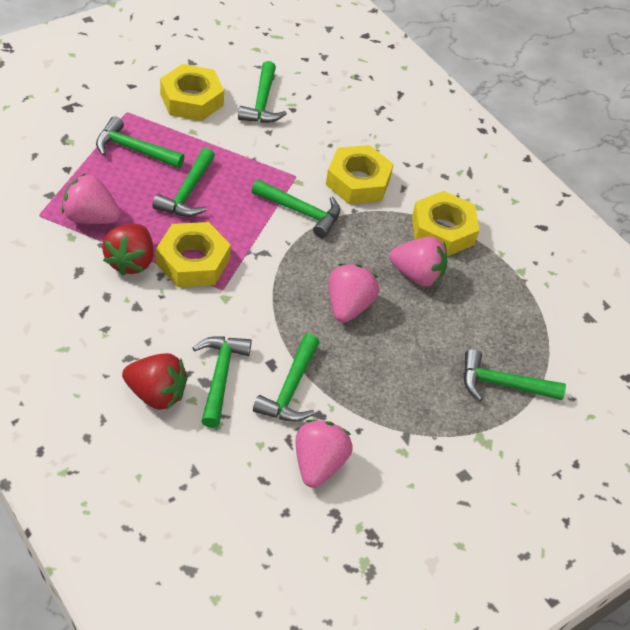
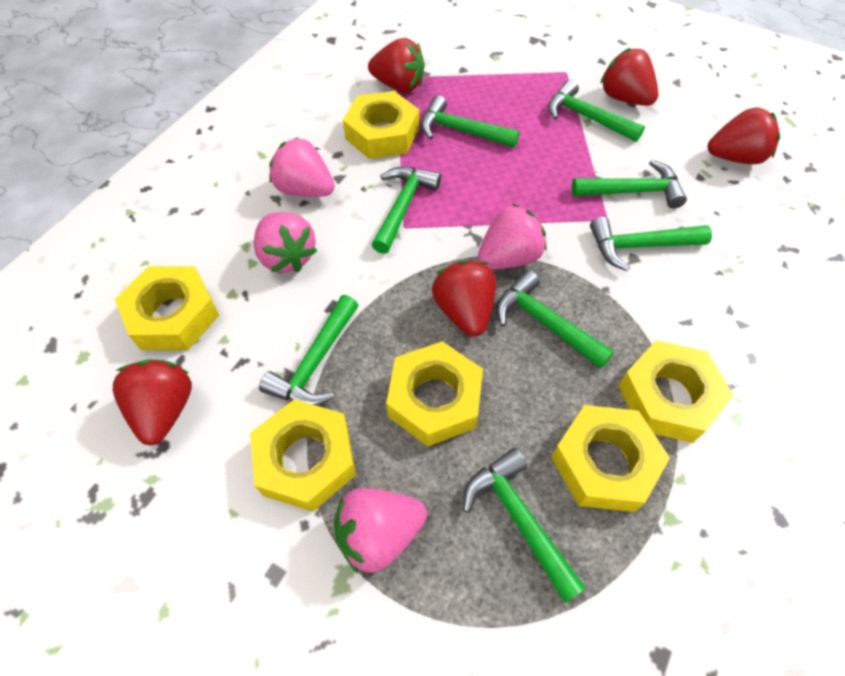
green hammer: [96,116,184,168] [152,148,215,217] [193,336,252,428] [238,61,287,123] [252,179,340,238] [253,334,319,422] [463,349,566,401] = 7 -> [259,295,358,406] [372,166,441,254] [421,95,520,148] [463,448,586,603] [496,270,614,369] [548,79,645,142] [572,160,687,208] [590,217,712,271] = 8
red strawberry: [102,224,154,276] [122,353,188,410] = 2 -> [113,359,192,445] [368,38,425,93] [432,260,496,337] [600,48,659,106] [708,107,780,164] = 5
yellow nut: [156,222,231,287] [160,64,224,121] [326,145,394,204] [412,191,479,257] = 4 -> [115,266,219,350] [250,399,356,512] [343,91,419,159] [386,341,483,446] [551,405,670,512] [618,340,734,443] = 6

